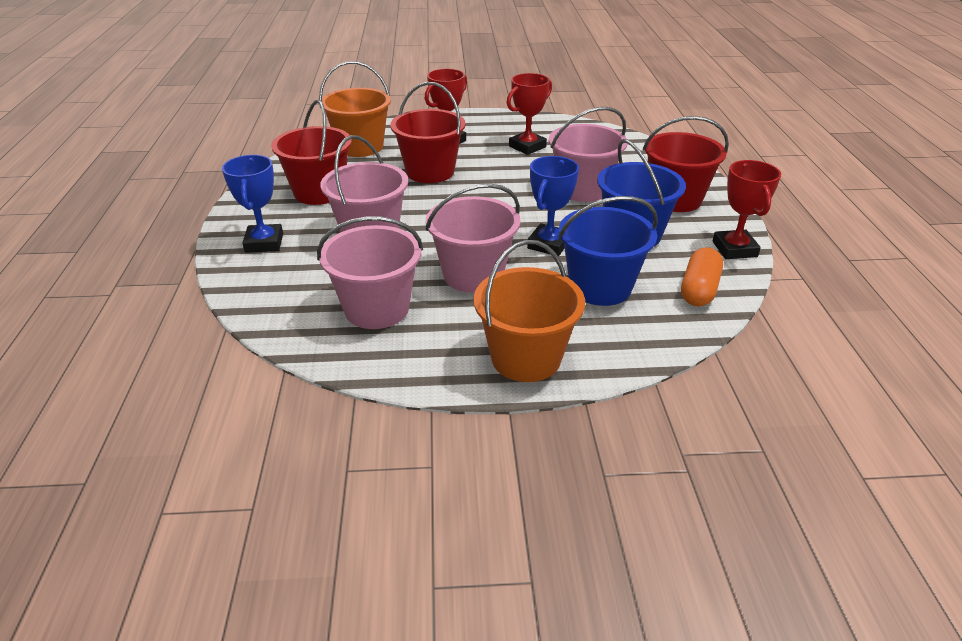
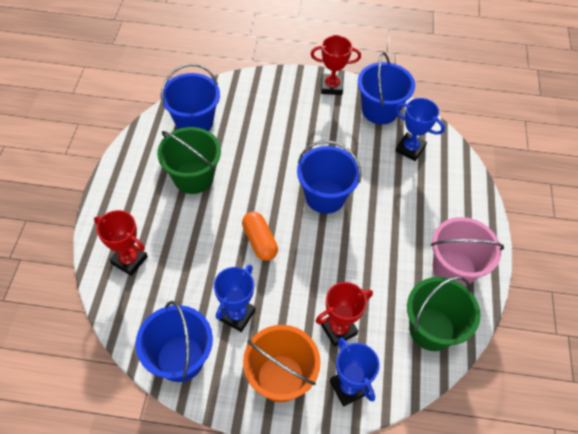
blue bucket: [558,196,658,306] [597,139,686,246] = 2 -> [136,301,213,382] [161,63,220,131] [297,140,361,214] [358,52,415,124] = 4
blue trophy: [222,155,283,253] [527,156,579,256] = 2 -> [214,265,255,332] [330,337,380,407] [395,98,445,161] = 3
green bucket: none = 0 -> [157,127,221,194] [407,276,481,351] = 2
orange bucket: [319,61,391,157] [474,240,585,382] = 2 -> [243,325,321,402] = 1
pink bucket: [317,217,423,329] [321,135,408,232] [425,184,521,293] [549,107,627,202] = 4 -> [431,217,504,287] = 1
red bucket: [271,100,352,205] [390,82,465,183] [643,116,729,212] = 3 -> none = 0

